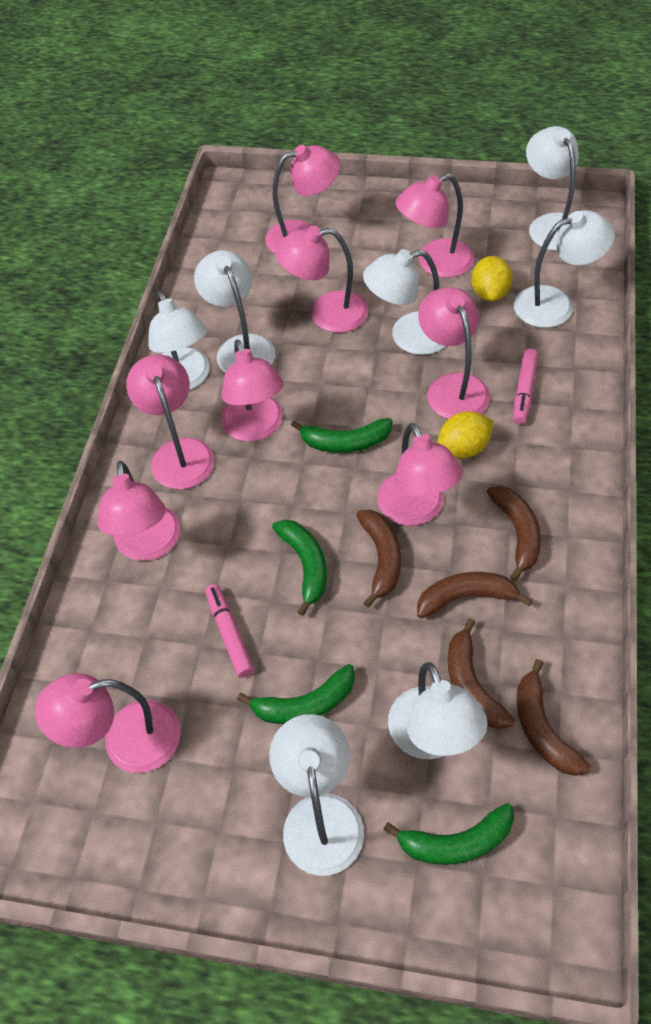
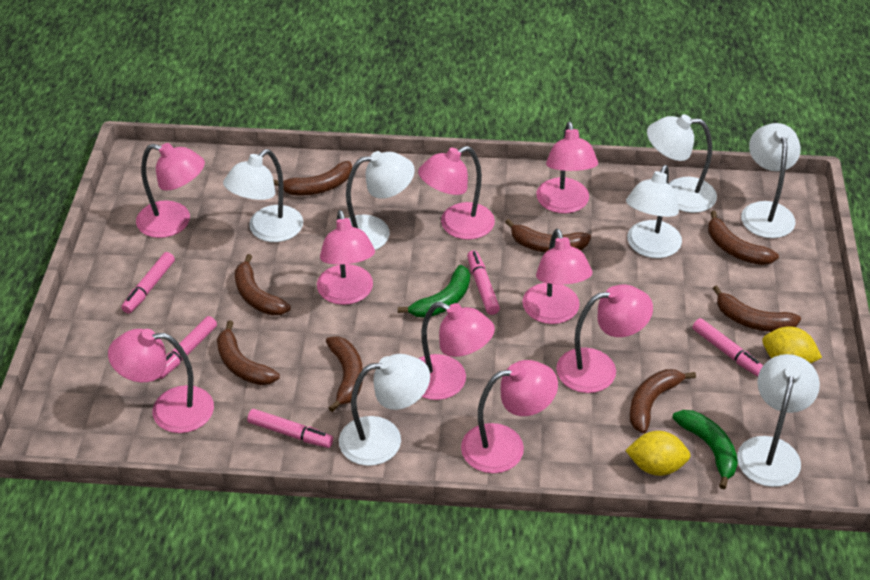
brown banana: [356,510,401,607] [417,572,532,619] [448,618,515,729] [487,486,541,581] [517,659,591,776] = 5 -> [217,320,280,385] [235,254,291,316] [273,161,352,196] [326,336,363,412] [505,219,591,253] [630,369,696,433] [708,211,779,265] [713,285,801,332] = 8
green banana: [237,664,355,724] [272,519,327,616] [291,418,392,453] [383,803,514,865] = 4 -> [398,265,470,318] [672,410,738,489] = 2
pink marker: [205,584,254,678] [513,349,538,424] = 2 -> [121,252,175,314] [159,316,217,379] [247,409,333,448] [467,250,500,315] [692,318,763,376] = 5

